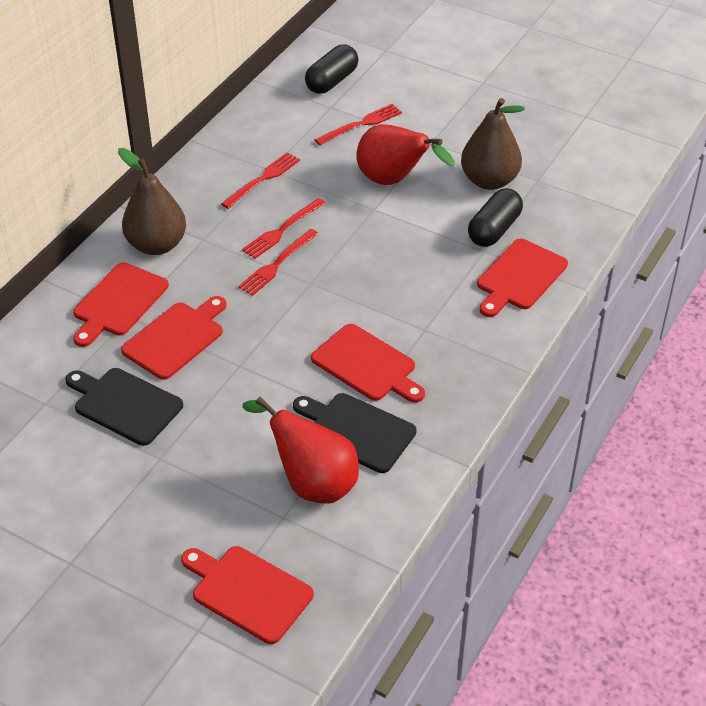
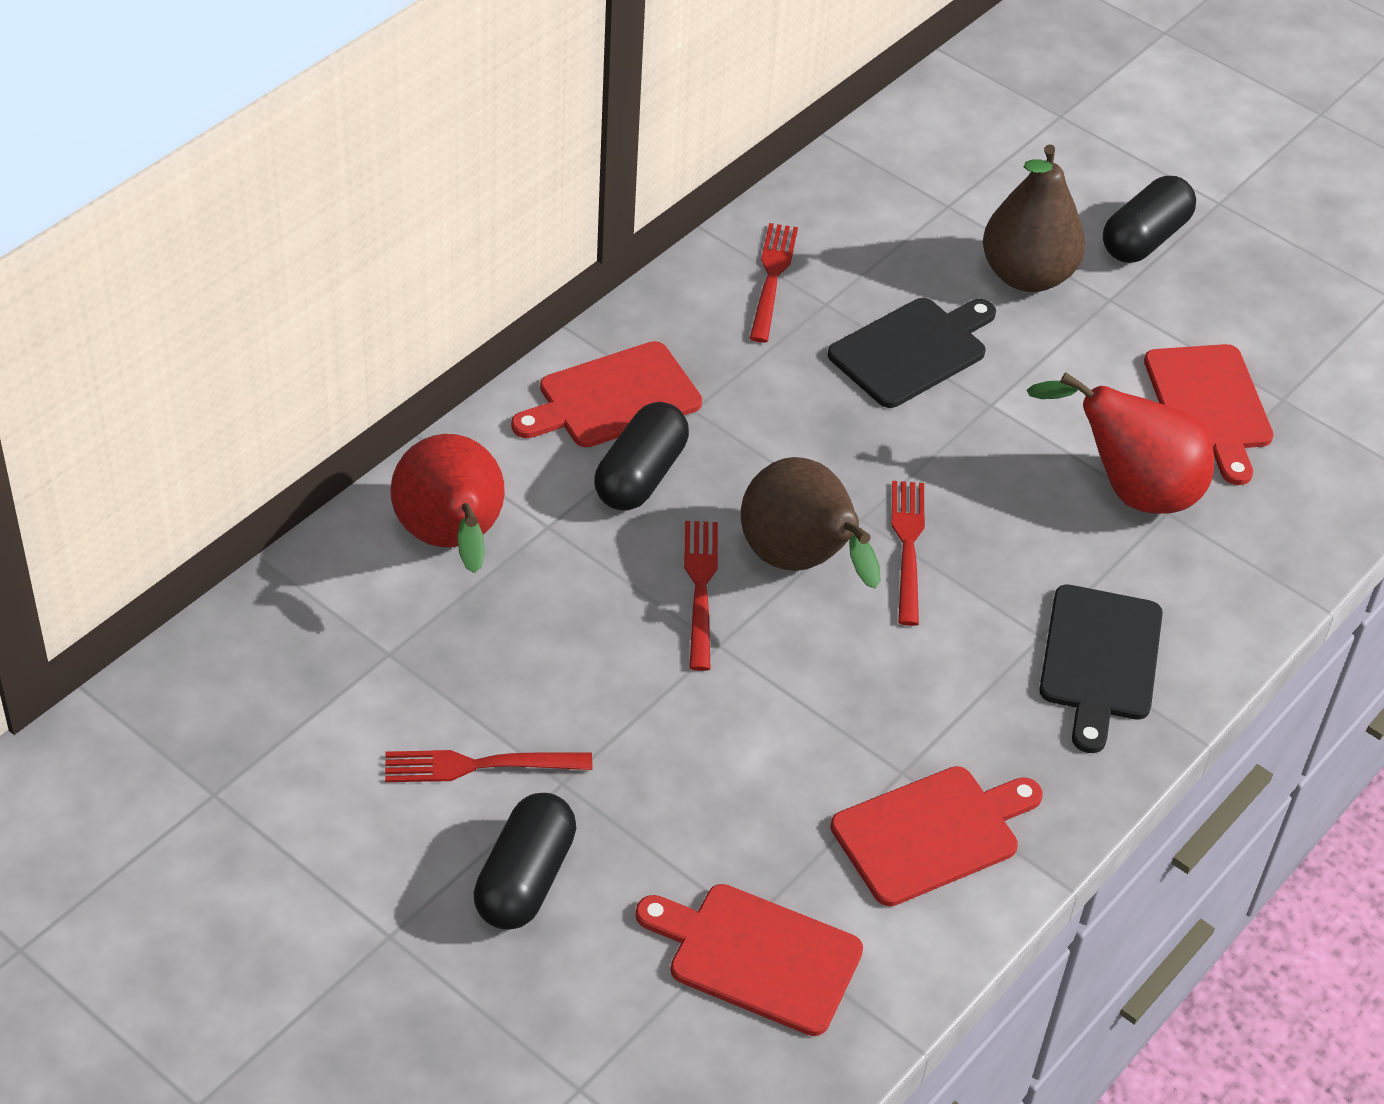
black capsule: [305,45,359,94] [468,188,523,247] = 2 -> [474,793,576,930] [594,402,689,511] [1103,176,1196,263] = 3
red cutting board: [73,262,169,347] [121,296,227,380] [181,546,314,644] [311,324,425,403] [477,239,568,317] = 5 -> [511,341,702,447] [636,884,863,1036] [831,766,1043,906] [1144,344,1274,485] = 4

